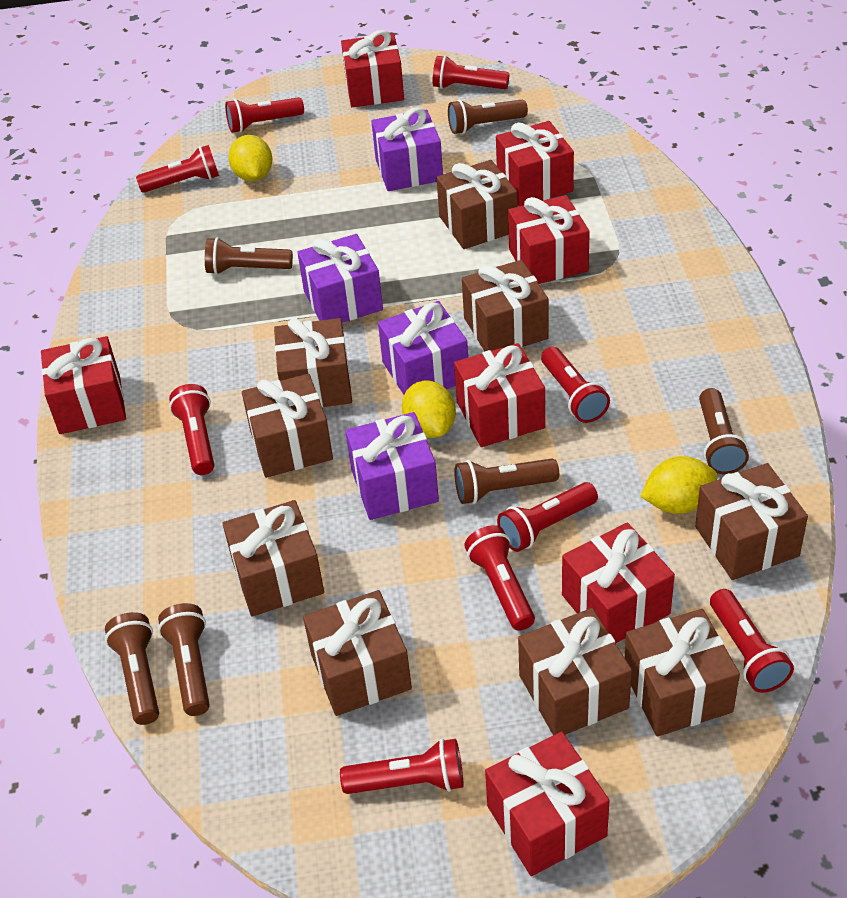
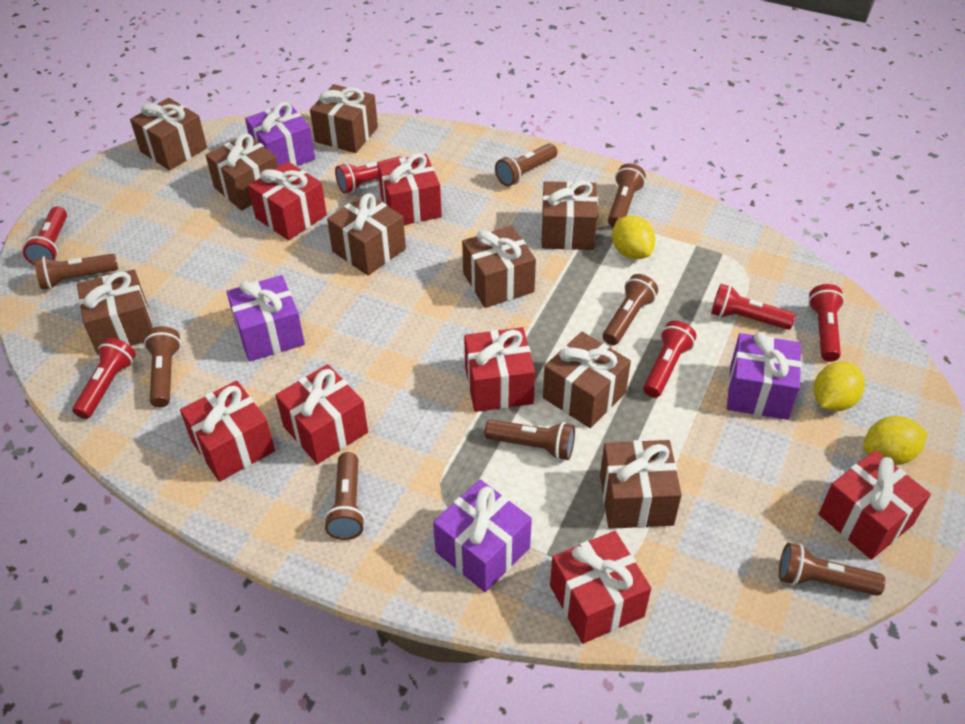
brown flashlight: [105,612,159,725] [158,603,210,716] [205,237,293,275] [448,100,528,134] [454,459,559,504] [699,388,749,474] = 6 -> [34,254,118,289] [144,326,181,407] [324,452,365,540] [484,419,575,460] [495,143,557,186] [603,274,658,345] [608,163,646,227] [779,543,885,596] = 8
red flashlight: [136,145,219,193] [169,384,214,475] [225,97,304,133] [340,739,463,794] [432,55,510,89] [464,525,535,631] [497,482,598,552] [541,347,610,423] [710,589,794,693] = 9 -> [23,206,67,265] [72,338,136,419] [335,156,403,193] [643,321,696,398] [711,284,795,330] [808,284,844,362] = 6

